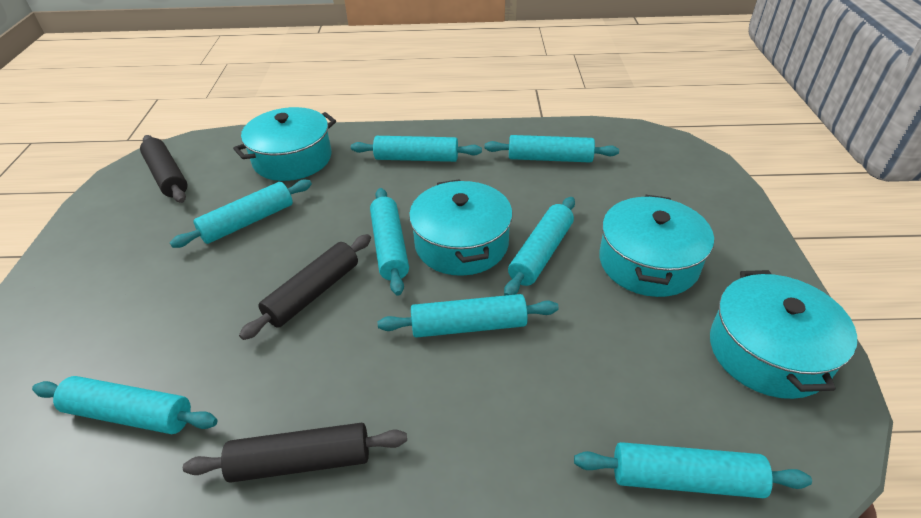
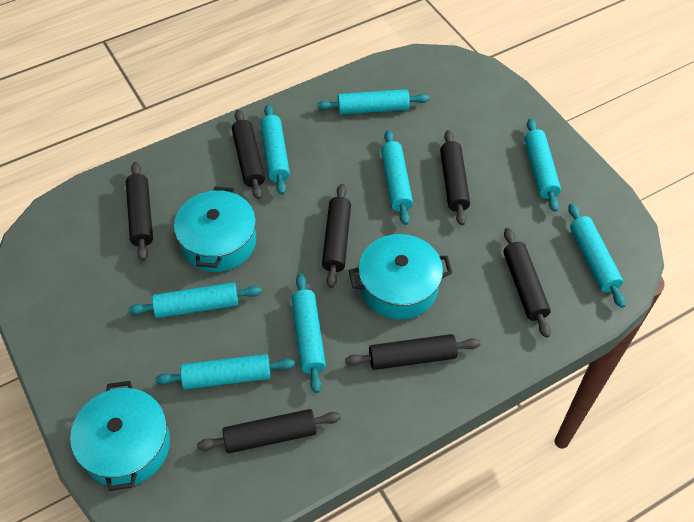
black rolling pin: [140,135,188,203] [183,423,407,483] [239,234,371,340] = 3 -> [126,162,153,261] [197,409,341,453] [232,110,265,199] [322,184,351,288] [345,334,481,370] [440,130,470,225] [503,228,551,338] = 7
turquoise pot: [233,107,336,181] [409,179,513,276] [599,195,714,297] [710,270,857,399] = 4 -> [70,381,170,491] [174,187,256,272] [349,234,452,320] = 3

